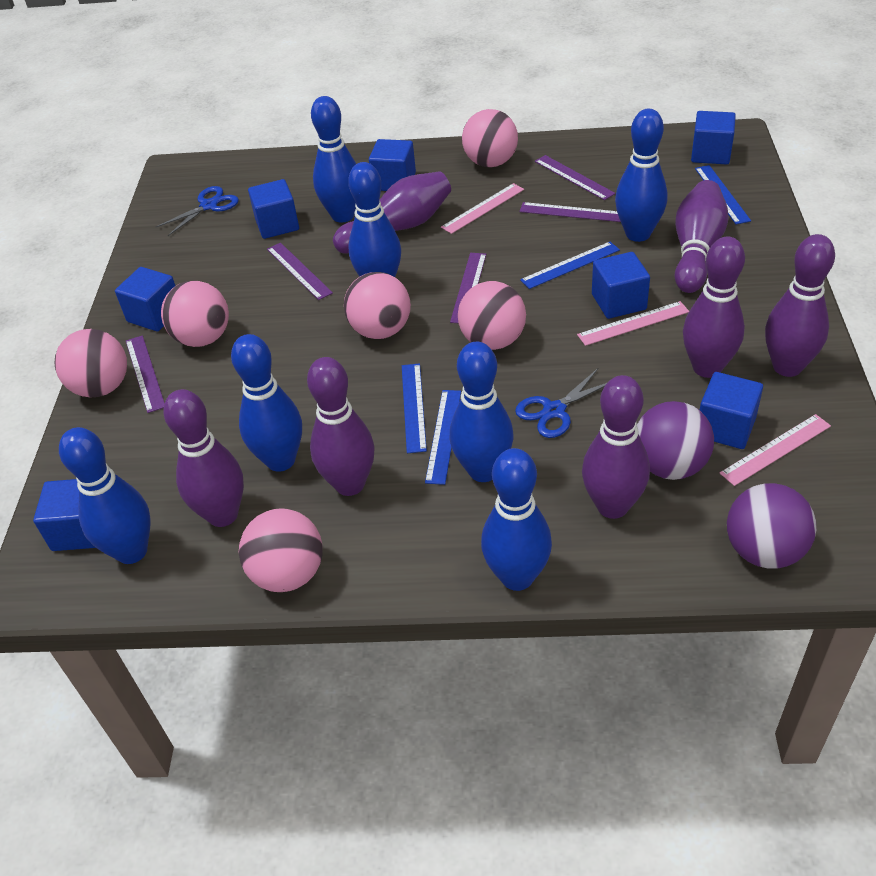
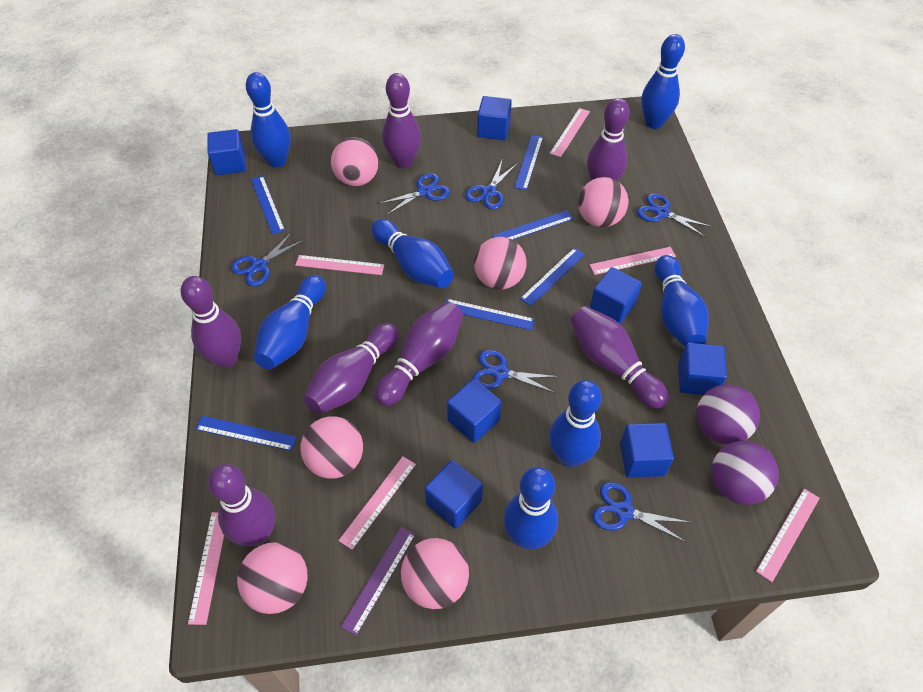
blue ruler: [402,363,427,453] [425,390,461,485] [520,242,620,289] [695,165,751,224] = 4 -> [196,416,297,451] [251,176,285,235] [445,299,535,330] [492,210,573,240] [514,135,543,190] [520,248,585,306] = 6
blue scissors: [156,186,239,236] [515,368,607,438] = 2 -> [231,232,304,286] [378,173,450,215] [465,161,517,209] [472,350,559,393] [592,482,689,543] [637,193,713,237] = 6
pink ruler: [441,183,524,234] [577,301,689,346] [720,414,831,486] = 3 -> [188,512,224,625] [295,255,384,275] [339,456,416,550] [550,108,590,157] [590,247,676,275] [756,489,820,582] = 6
purple ruler: [126,335,165,413] [267,243,333,300] [450,253,486,323] [520,202,621,222] [535,155,615,200] = 5 -> [341,527,416,636] = 1

